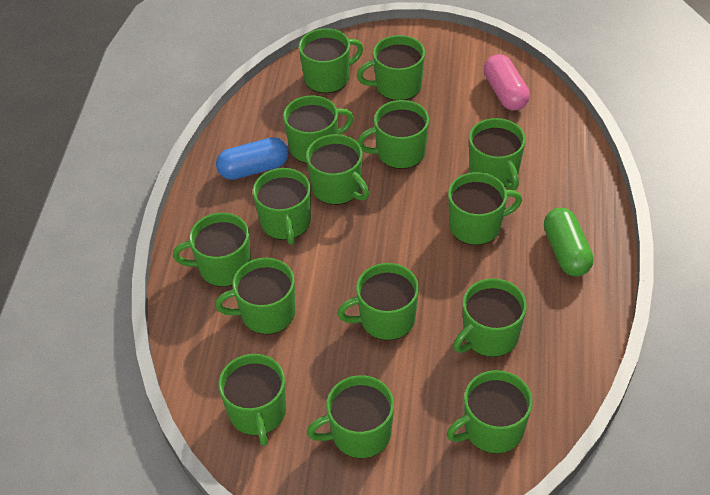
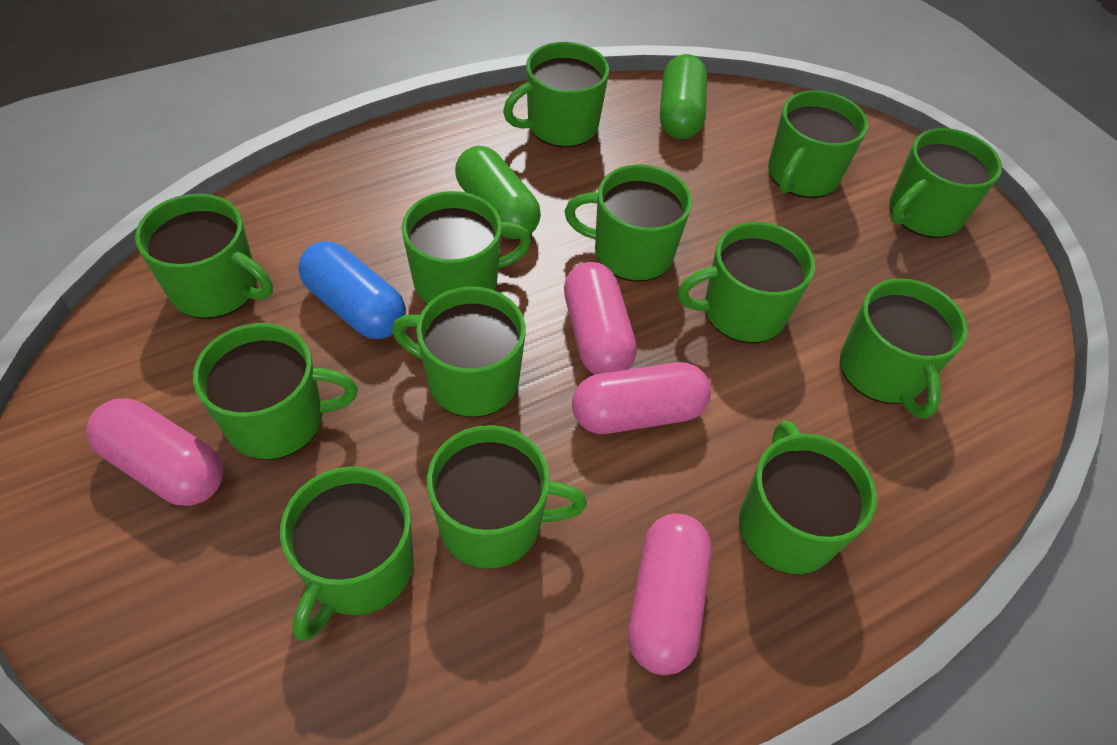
green capsule: [544,208,594,277] = 1 -> [455,146,541,239] [660,54,707,139] = 2
green mug: [173,213,251,287] [215,258,295,335] [218,354,286,446] [253,168,311,245] [283,95,354,163] [299,28,363,94] [306,134,369,205] [307,375,394,459] [337,263,419,341] [357,35,425,101] [357,100,429,169] [447,370,532,454] [448,172,522,245] [453,278,527,357] [469,118,526,190] = 15 -> [135,194,273,319] [193,323,358,460] [280,466,414,641] [392,287,526,417] [402,191,531,304] [427,425,587,569] [503,42,609,147] [564,164,692,282] [678,222,815,343] [739,420,877,574] [768,90,868,198] [840,279,968,419] [889,128,1002,238] = 13
pink capsule: [484,54,530,111] = 1 -> [86,398,223,506] [564,262,637,375] [572,362,711,434] [628,514,712,675] = 4

